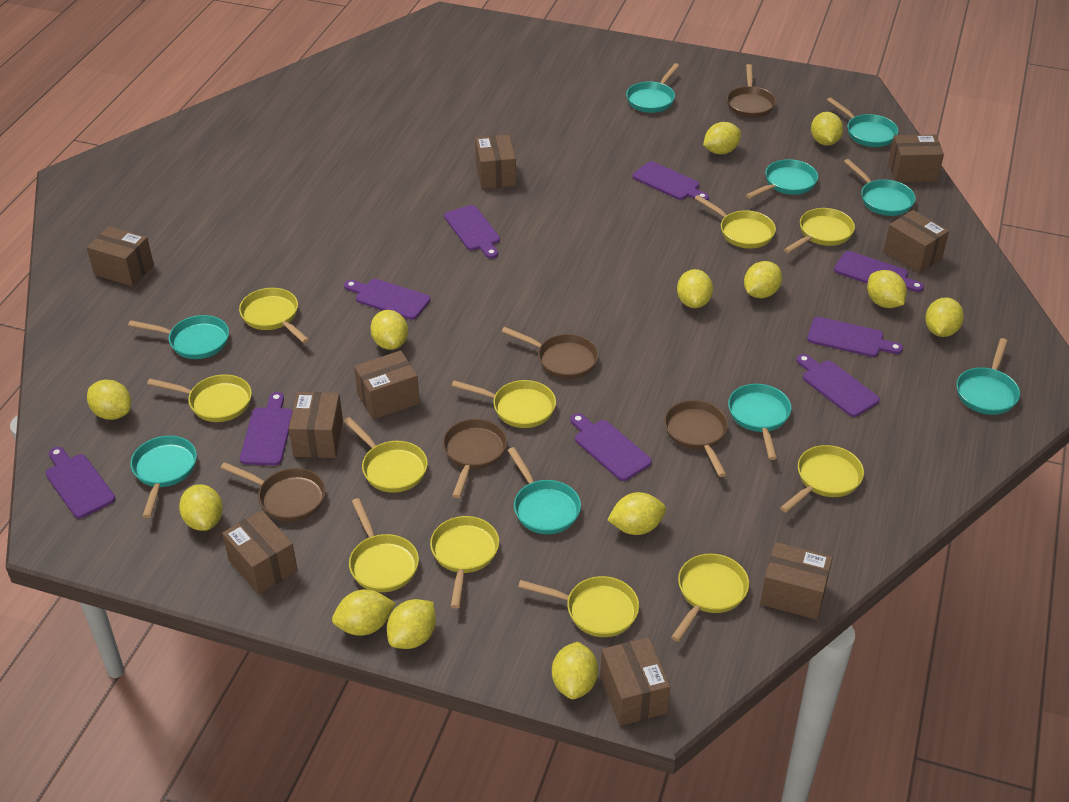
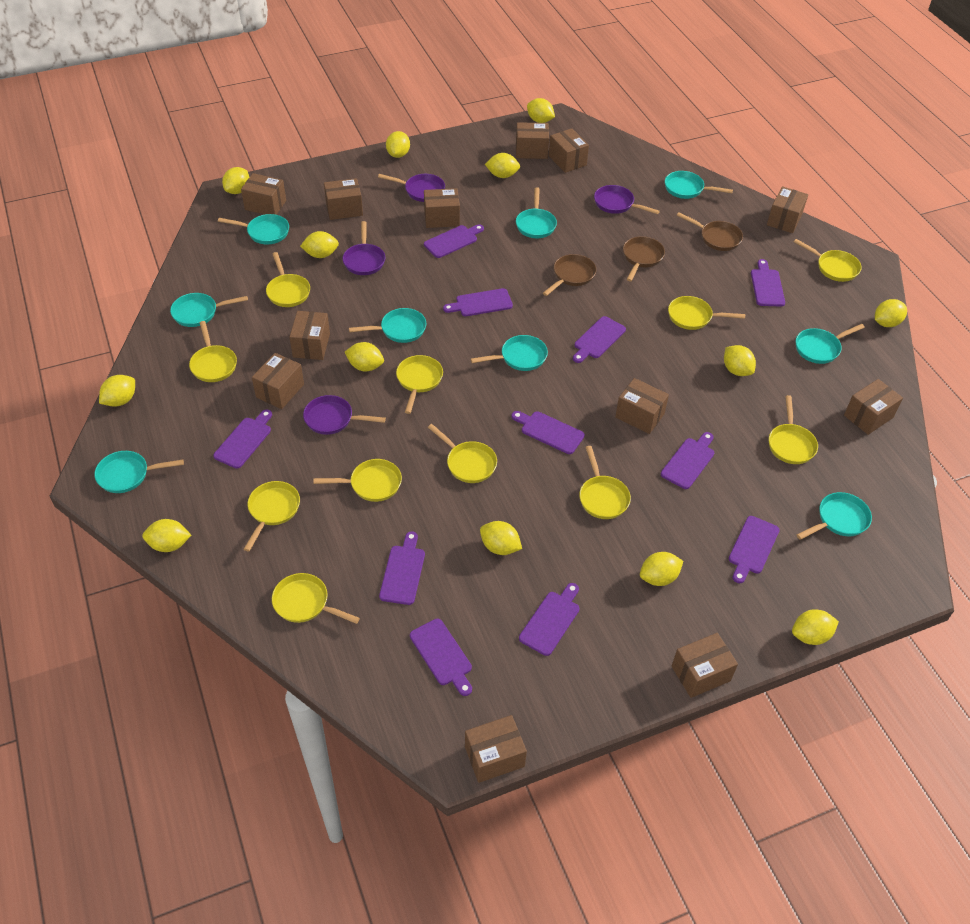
brown box: [87,226,154,286] [222,510,298,595] [289,392,343,458] [354,351,420,420] [475,135,516,189] [600,637,671,726] [760,542,833,620] [883,210,949,273] [888,135,944,182] = 9 -> [241,173,286,215] [252,353,304,409] [289,311,330,360] [324,178,363,220] [424,188,460,228] [465,715,527,783] [516,122,549,159] [549,128,589,173] [615,378,669,434] [672,633,738,698] [767,186,808,233] [844,379,903,435] = 12
brown pan: [221,462,326,522] [443,419,507,498] [501,327,599,379] [664,400,728,477] [727,64,776,118] = 5 -> [543,254,596,296] [623,236,665,281] [677,212,743,251] = 3
purple cutting board: [45,447,116,519] [240,392,292,466] [344,279,430,320] [444,205,500,259] [570,413,652,481] [632,161,709,201] [796,354,880,417] [807,317,903,357] [834,251,924,292] = 9 -> [213,410,272,469] [379,531,425,605] [410,619,472,696] [424,224,484,258] [443,288,513,316] [512,411,585,454] [519,583,579,656] [573,316,626,363] [661,432,714,489] [729,516,780,583] [751,259,785,307] = 11
purple pan: none = 0 -> [303,395,386,435] [342,221,385,275] [378,174,445,202] [594,185,660,214] = 4

